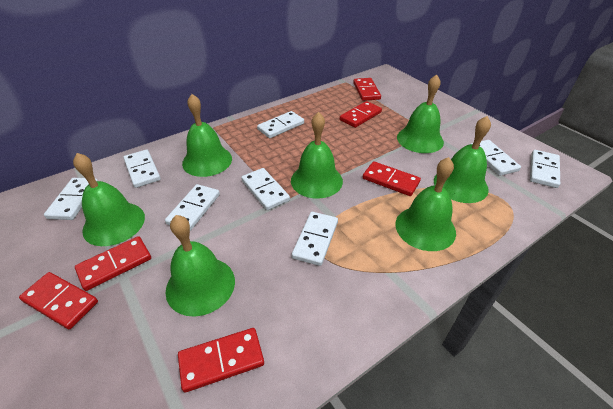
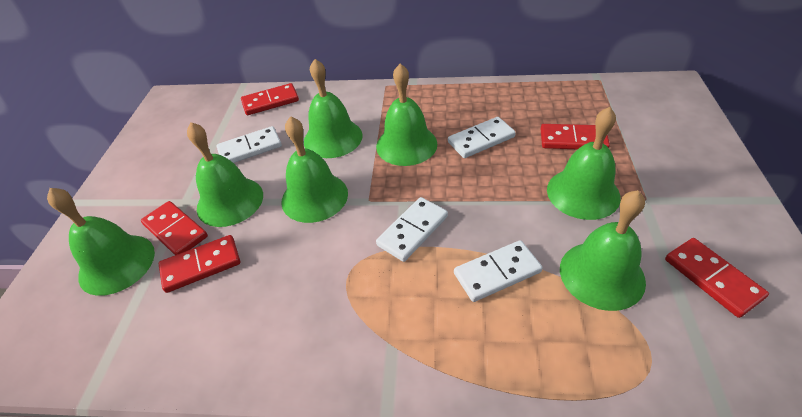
red domino: [19,272,98,329] [75,236,151,291] [178,328,264,392] [340,101,382,128] [353,78,381,101] [363,161,421,196] = 6 -> [141,201,208,255] [158,235,240,293] [241,83,299,115] [541,124,610,149] [665,238,769,318] = 5
white domino: [44,178,98,220] [123,149,161,188] [165,184,220,231] [241,168,290,210] [257,111,304,138] [292,212,338,266] [471,140,521,176] [530,150,560,188] = 8 -> [216,126,282,163] [376,197,448,262] [448,117,516,158] [454,240,542,302] = 4

